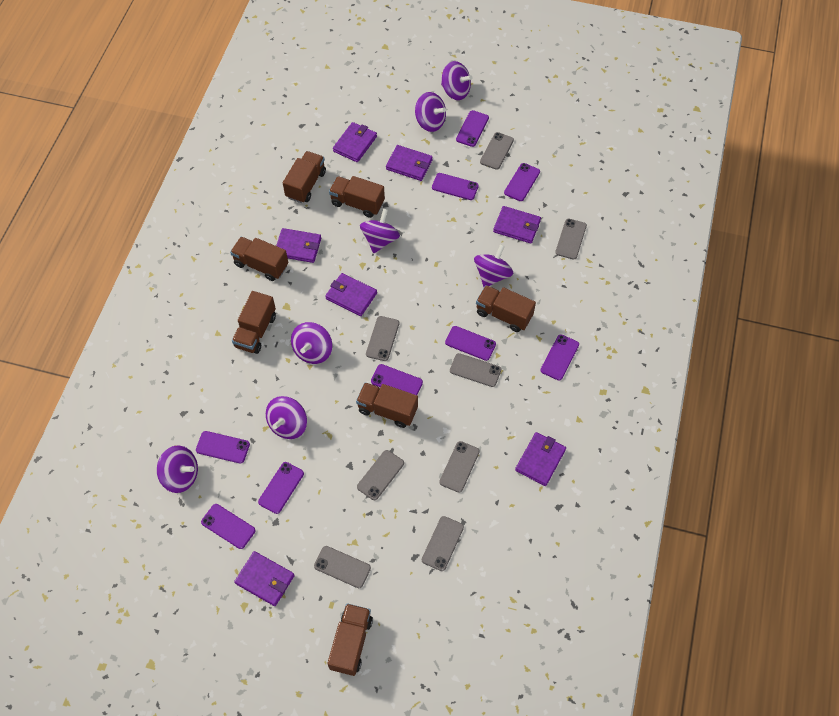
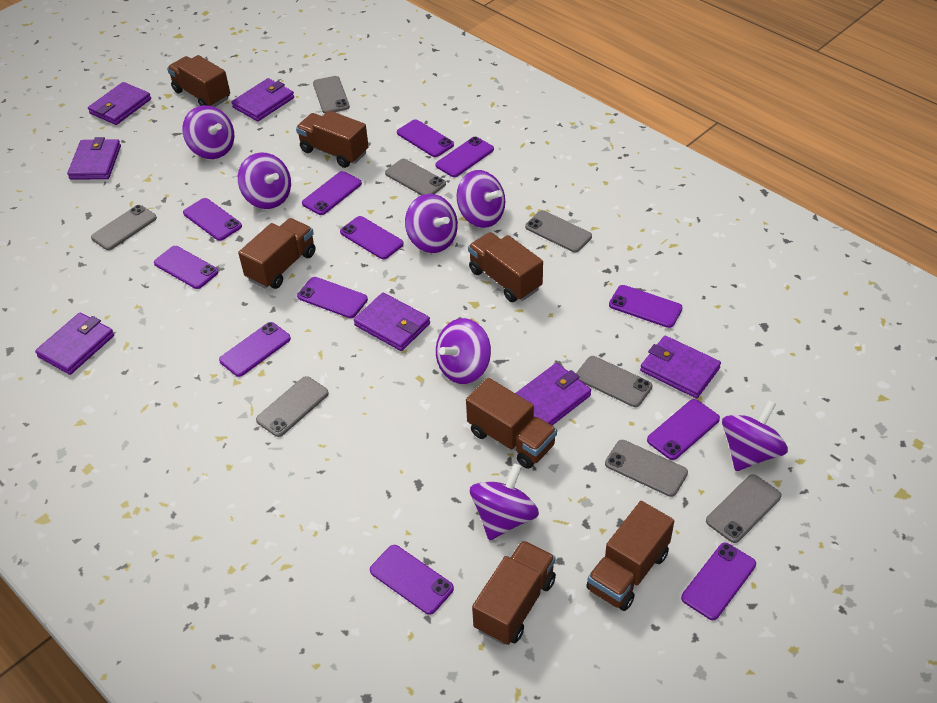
purple phone: [196,431,250,464] [201,504,256,549] [258,462,304,514] [371,364,423,395] [432,173,479,200] [445,326,496,361] [456,110,489,147] [504,163,540,201] [540,334,579,380] = 9 -> [154,246,219,289] [183,198,242,241] [219,322,291,377] [297,277,368,318] [302,171,362,215] [340,216,404,259] [370,545,454,615] [397,119,454,157] [435,137,494,177] [609,285,683,328] [647,399,720,460] [681,543,756,620] = 12

